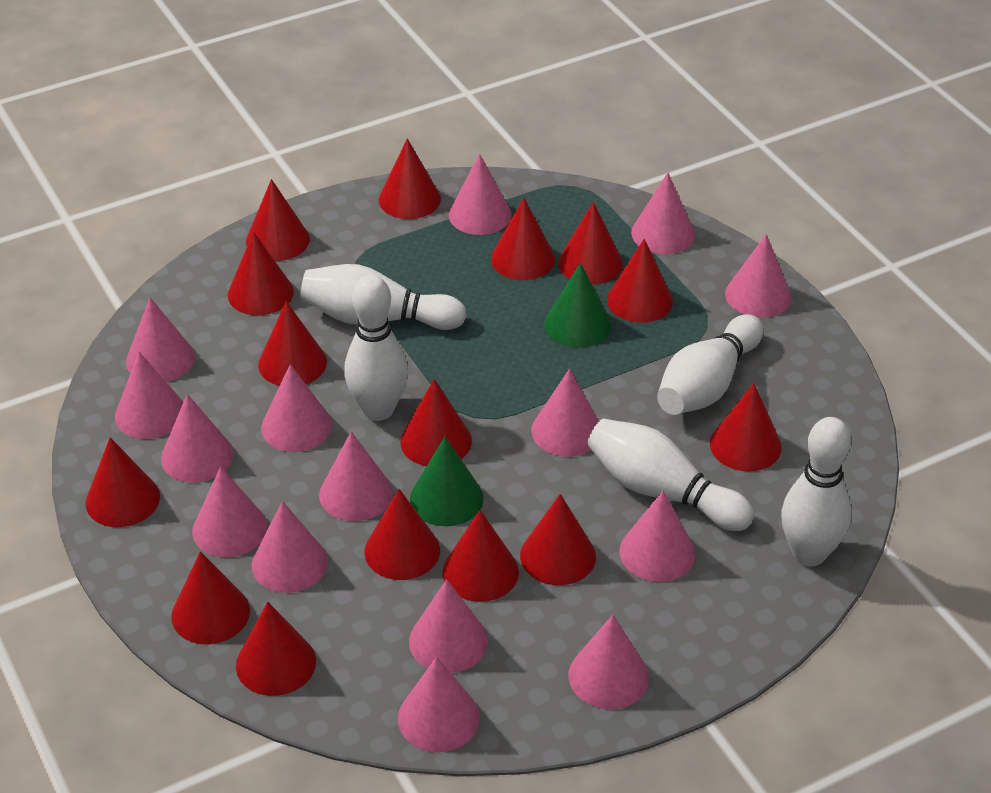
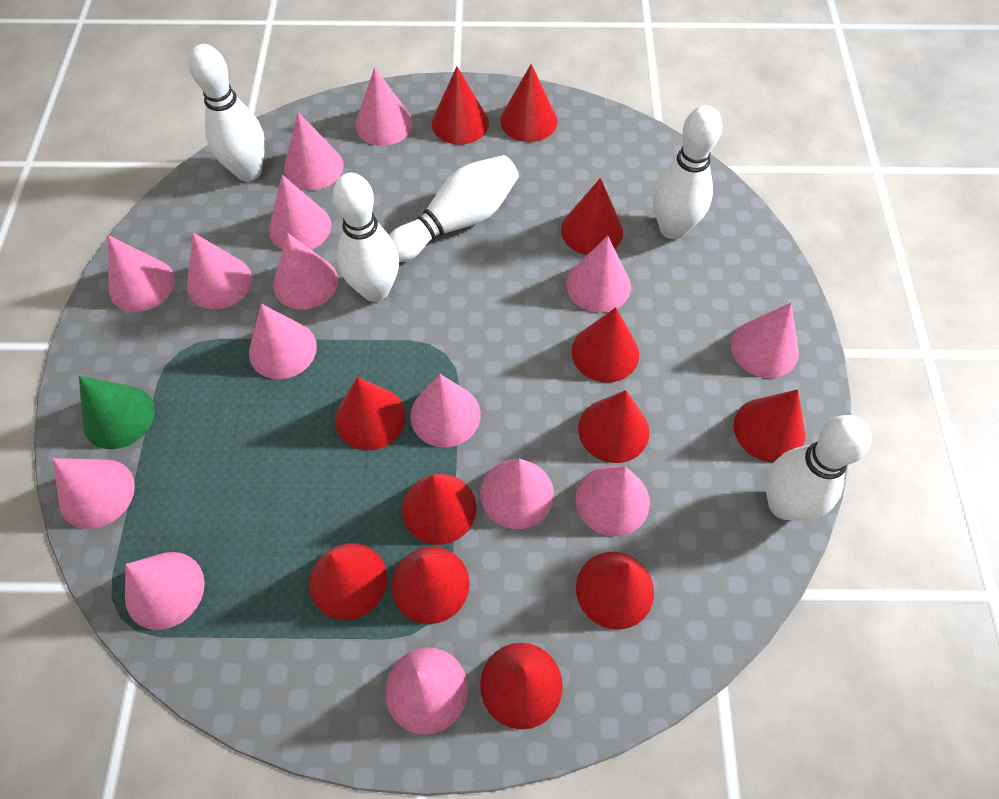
green cone: [410,437,484,526] [544,263,611,348] = 2 -> [79,376,155,449] = 1
red cone: [86,437,160,527] [171,551,250,644] [228,232,294,315] [236,602,316,696] [246,179,310,261] [258,301,327,386] [364,489,440,580] [379,139,441,219] [400,379,472,466] [442,510,519,602] [491,198,555,280] [520,494,596,585] [558,202,623,285] [607,239,673,323] [710,383,782,472] = 15 -> [309,543,387,620] [335,377,406,450] [392,546,470,624] [402,474,476,545] [432,67,489,145] [480,643,563,730] [500,64,557,142] [561,178,623,255] [572,307,639,382] [576,552,654,630] [578,390,649,463] [734,389,805,462] = 12

